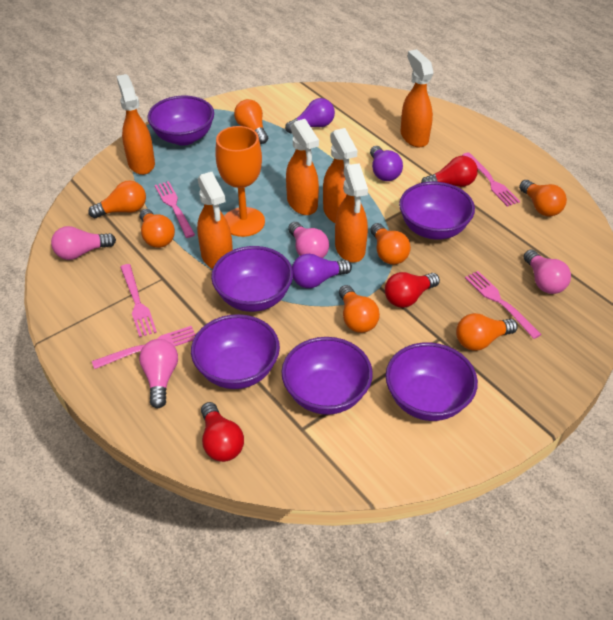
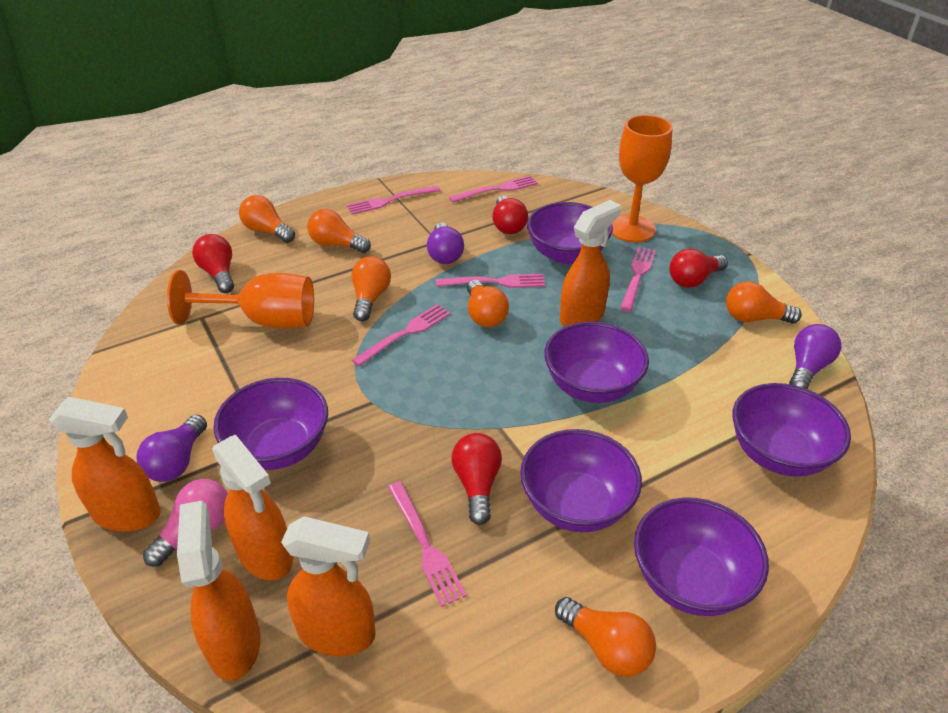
orange goblet: [215,126,265,237] = 1 -> [167,270,314,328] [612,115,673,242] = 2
orange light bulb: [88,181,146,218] [140,209,175,248] [234,99,268,144] [339,285,380,333] [371,223,411,265] [456,313,518,351] [519,180,567,217] = 7 -> [239,195,295,243] [307,209,371,253] [351,256,391,321] [467,280,509,328] [555,597,656,677] [726,281,802,324] = 6
orange spray bottle: [117,74,155,175] [197,172,233,269] [286,119,319,215] [323,128,358,223] [335,163,368,262] [401,49,434,147] = 6 -> [49,397,161,531] [177,500,260,681] [212,435,293,580] [281,516,376,656] [560,200,621,327] = 5
pink fork: [92,326,196,369] [120,264,157,337] [155,181,195,238] [462,152,520,207] [465,271,542,339] = 5 -> [347,186,440,214] [352,304,451,366] [388,481,467,607] [436,274,545,288] [449,175,538,203] [620,247,656,312] = 6
pink light bulb: [51,226,116,260] [139,339,178,408] [288,222,329,258] [524,249,571,294] = 4 -> [143,479,228,567] = 1
red light bulb: [201,402,244,462] [385,272,440,308] [421,156,478,187] = 3 -> [192,234,234,293] [452,433,502,525] [492,196,528,234] [669,249,728,288] = 4

